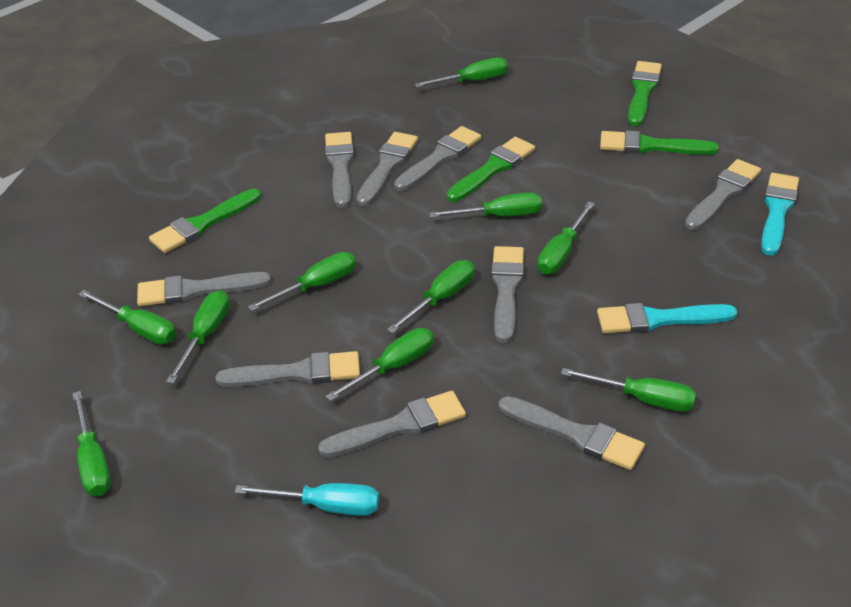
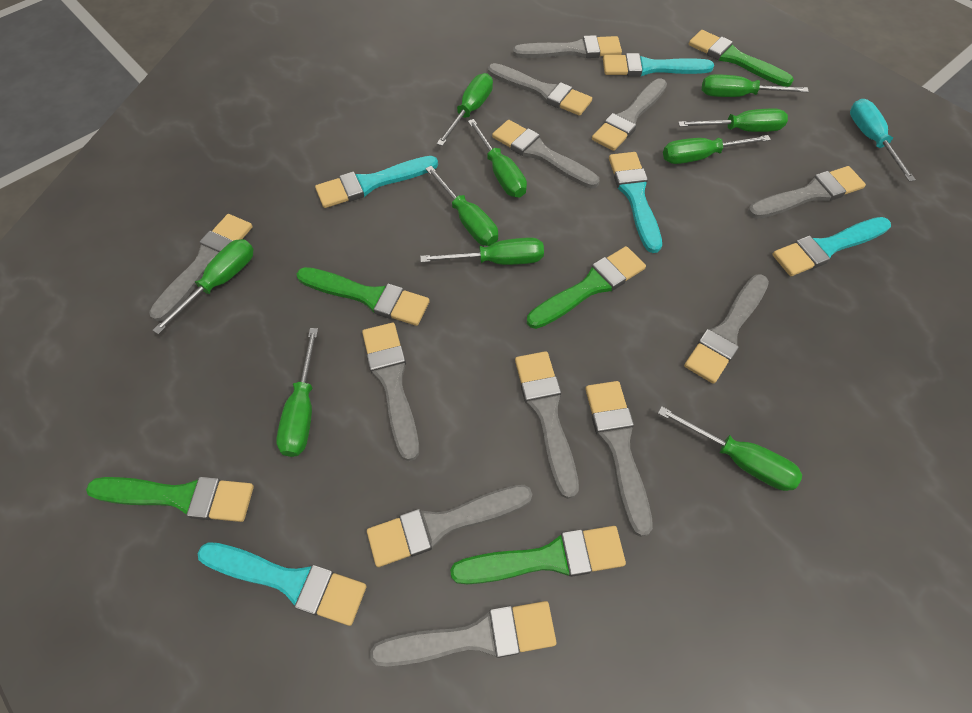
green brush: [149,189,261,253] [447,137,535,202] [600,131,719,155] [628,61,662,126] = 4 -> [86,477,254,522] [297,267,430,326] [450,526,626,584] [527,246,646,329] [689,30,794,87] = 5
grey brush: [137,272,271,306] [216,351,360,387] [318,391,466,457] [325,132,354,208] [356,132,418,206] [394,126,481,191] [491,246,524,343] [499,396,645,470] [685,159,761,230] = 9 -> [149,214,253,322] [362,323,419,461] [367,485,533,567] [370,601,556,667] [488,63,592,116] [492,120,599,188] [513,35,622,58] [515,351,579,499] [585,381,653,537] [592,78,667,151] [684,274,769,384] [748,166,866,219] = 12
turquoise brush: [597,303,737,333] [761,173,799,256] = 2 -> [197,542,366,626] [315,156,438,208] [603,53,714,76] [609,152,662,253] [772,217,891,276] = 5

